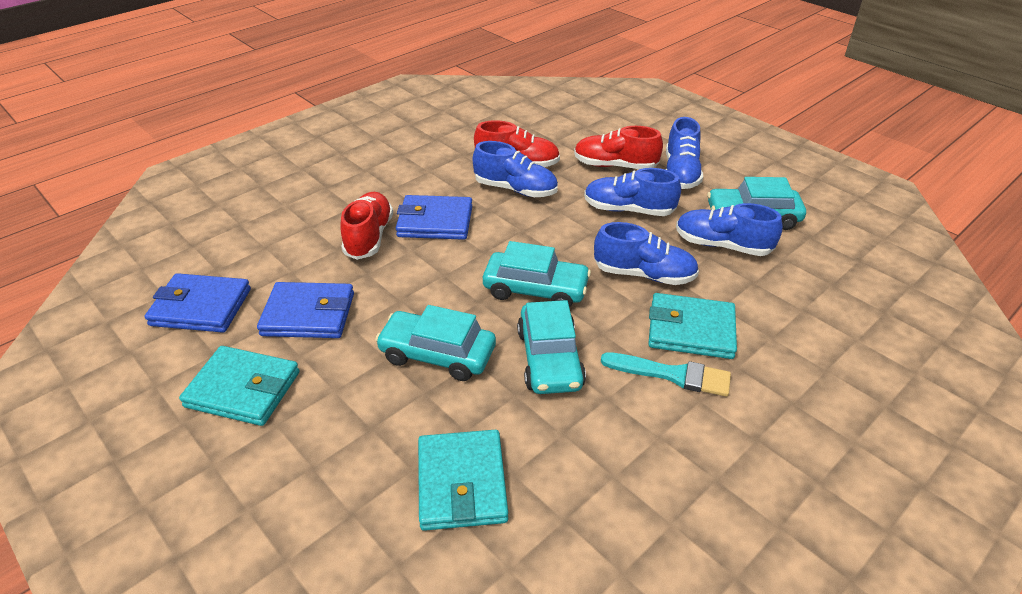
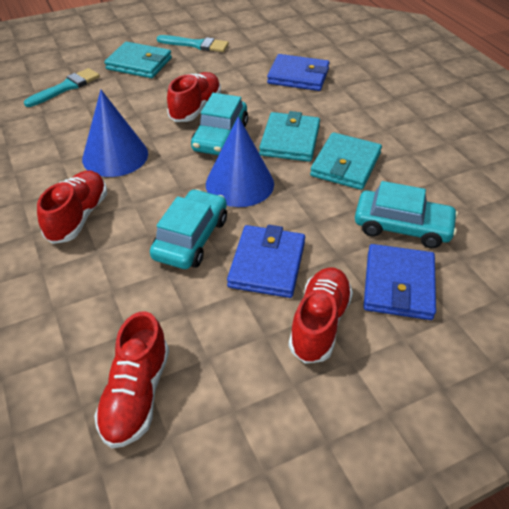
blue cone: none = 0 -> [82,90,148,177] [206,116,274,207] = 2
blue shoe: [473,141,558,197] [584,168,681,216] [594,222,699,285] [666,117,703,189] [676,203,783,256] = 5 -> none = 0
red shoe: [340,192,393,260] [474,120,560,167] [574,126,663,169] = 3 -> [37,171,107,244] [94,311,169,448] [167,72,221,122] [288,267,353,364] = 4
turquoise brush: [601,352,731,397] = 1 -> [24,68,100,107] [157,35,229,52] = 2
turquoise car: [375,305,496,381] [483,241,591,307] [517,300,586,394] [707,177,806,230] = 4 -> [150,189,227,269] [191,93,248,155] [355,181,458,249] = 3

